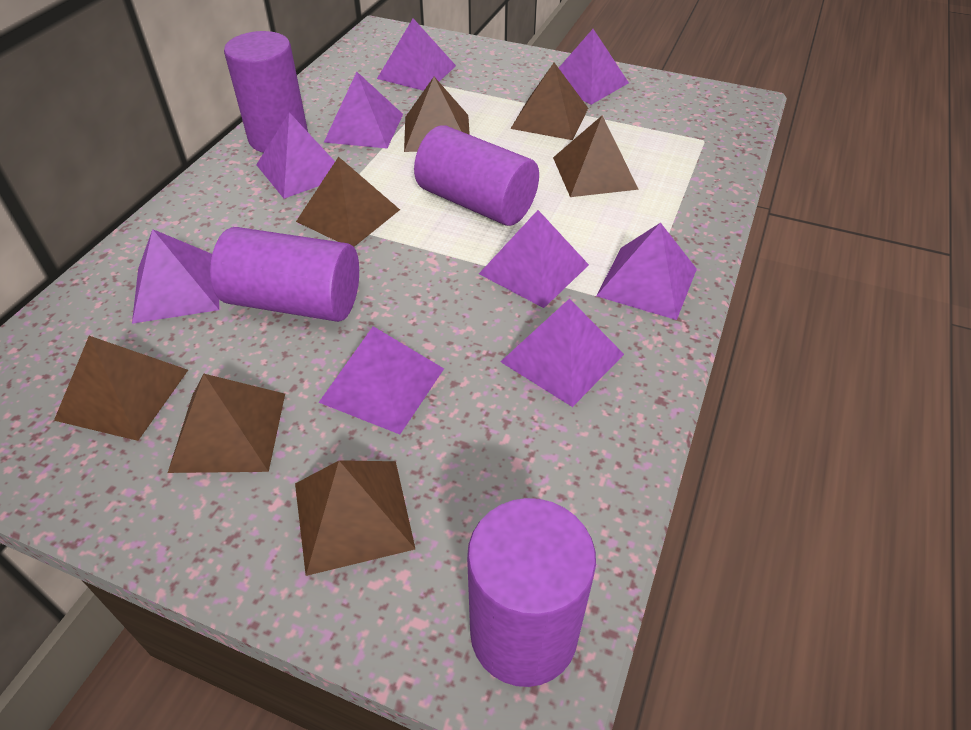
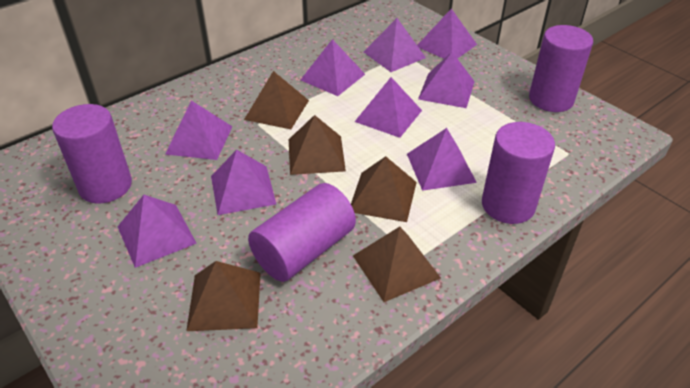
brown pyramid: [54,336,188,441] [168,374,285,473] [295,460,415,576] [296,157,400,247] [404,77,470,152] [510,63,588,140] [553,116,639,197] = 7 -> [186,261,261,331] [244,71,309,129] [289,115,346,175] [351,156,417,222] [353,227,441,302] = 5

